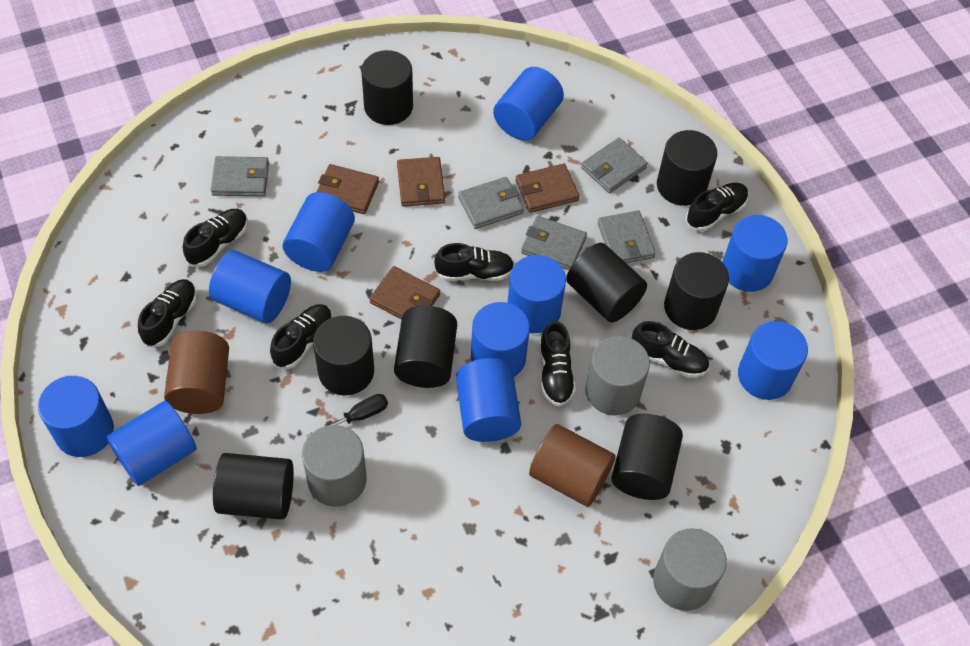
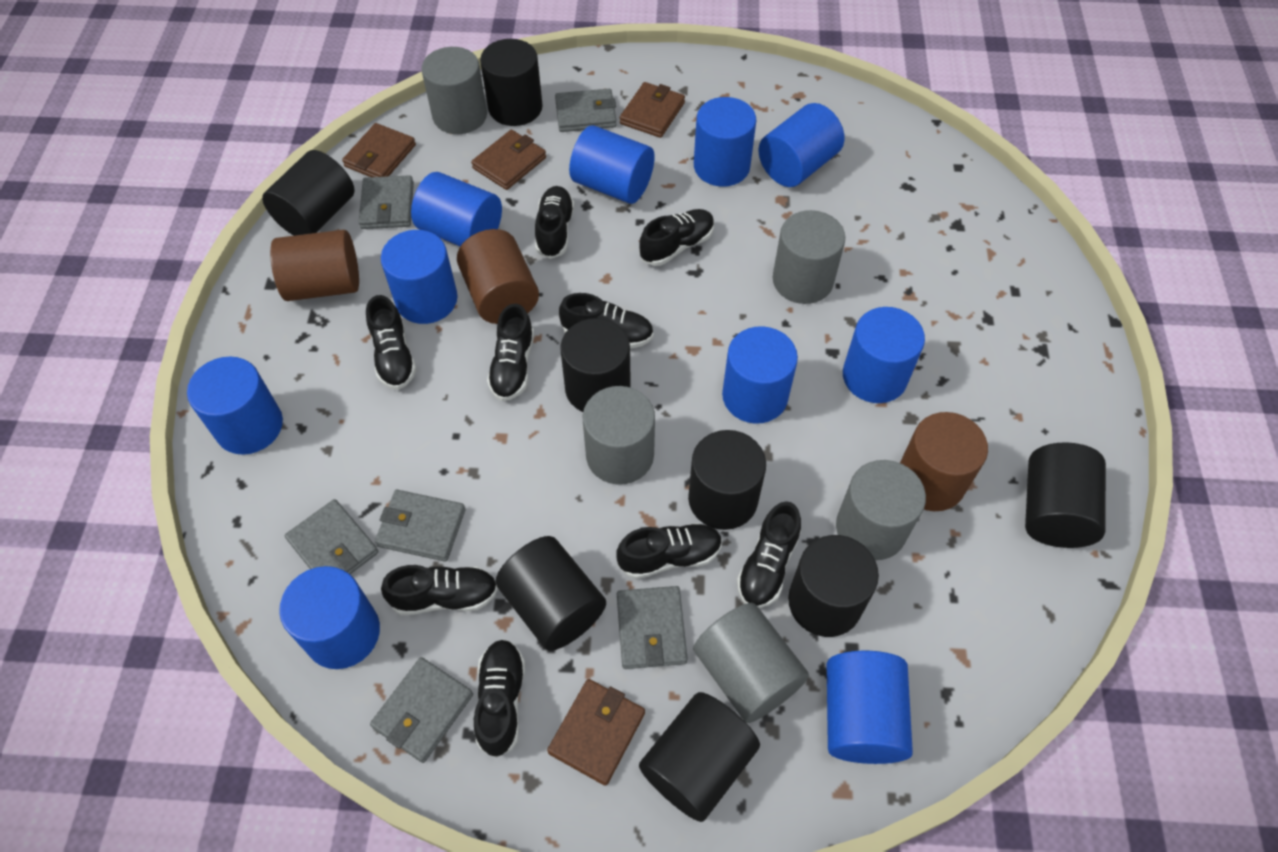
black screwdriver: [306,394,388,438] = 1 -> none = 0
black shoe: [138,279,197,347] [183,209,248,267] [270,304,332,369] [434,243,514,281] [539,321,576,406] [632,321,709,378] [686,183,748,231] = 7 -> [366,295,417,390] [381,565,498,615] [474,640,526,758] [487,304,534,401] [535,186,575,259] [559,293,654,349] [616,523,722,579] [639,209,714,266] [737,501,801,608] = 9
brown cylinder: [164,331,229,414] [529,424,615,507] = 2 -> [270,230,359,301] [457,229,539,324] [900,412,988,511] = 3
grey cylinder: [302,425,367,507] [585,336,650,415] [653,528,727,611] = 3 -> [421,47,487,134] [583,386,655,485] [693,603,809,723] [772,210,845,304] [836,460,926,560] = 5
grey wallet: [211,156,269,196] [458,177,524,229] [521,216,587,270] [581,138,648,193] [597,210,656,263] = 5 -> [285,499,378,574] [359,175,414,229] [370,657,473,763] [375,490,465,562] [555,89,617,132] [617,586,688,669] = 6

